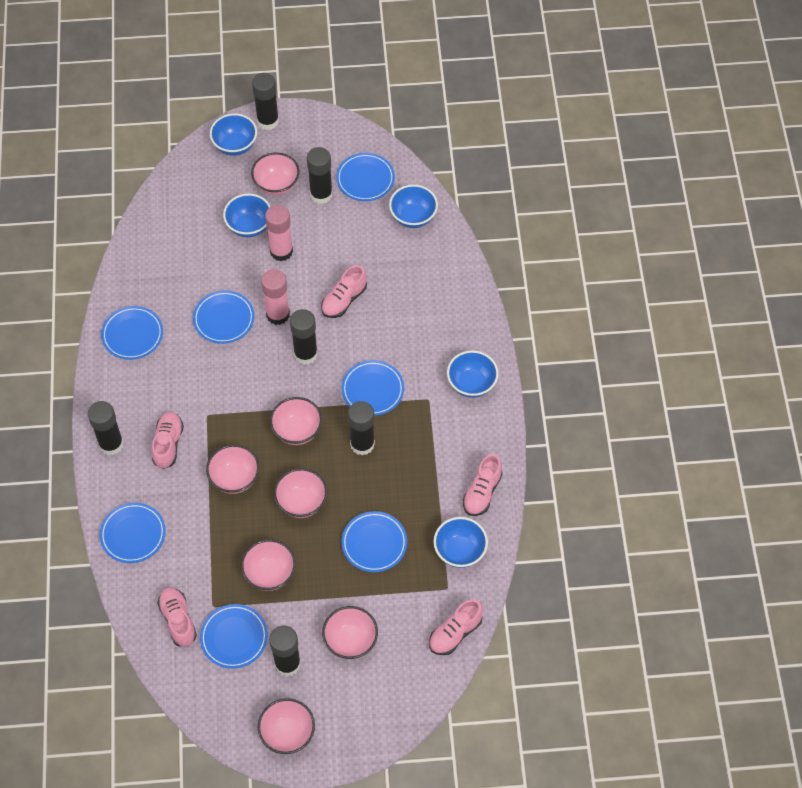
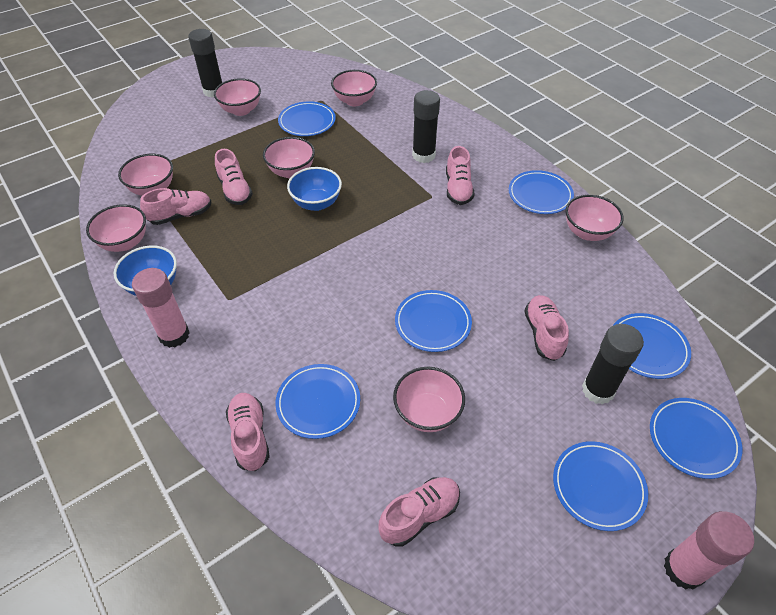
black glue stick: [88,401,124,455] [252,73,279,130] [269,625,301,676] [290,309,318,364] [307,147,333,204] [348,401,375,455] = 6 -> [188,29,222,98] [412,90,440,163] [582,324,644,405] = 3
blue bowl: [210,113,257,156] [223,194,271,237] [389,185,438,228] [434,517,488,568] [447,350,499,398] = 5 -> [114,245,177,296] [287,167,342,211] = 2
pink shoe: [152,412,184,469] [157,587,197,647] [321,265,367,318] [429,599,483,655] [463,454,503,516] = 5 -> [140,188,211,225] [215,149,253,205] [226,393,270,471] [378,477,460,547] [446,146,474,205] [525,295,569,361] = 6

